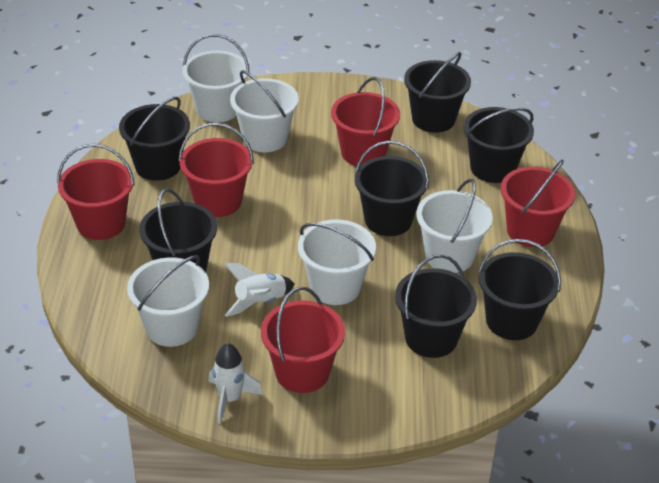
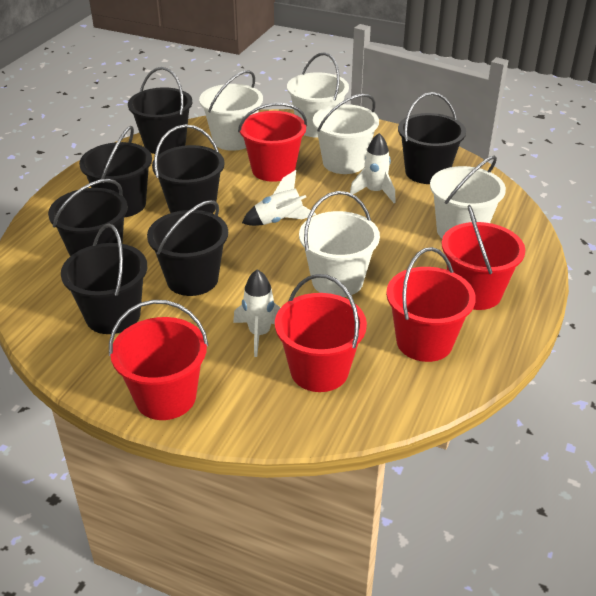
white rocket: [208,343,263,424] [225,263,295,317] = 2 -> [233,269,281,357] [242,170,316,226] [350,133,396,203] = 3

